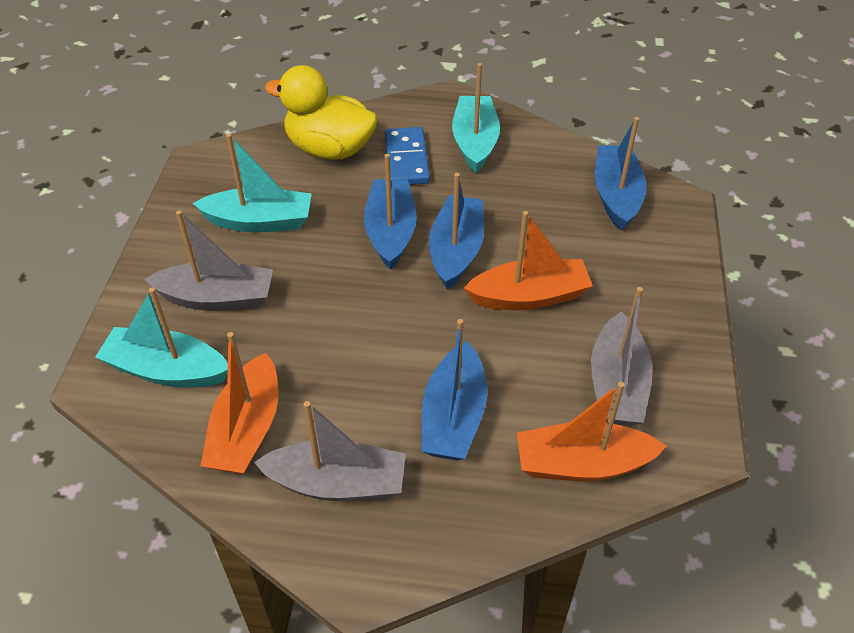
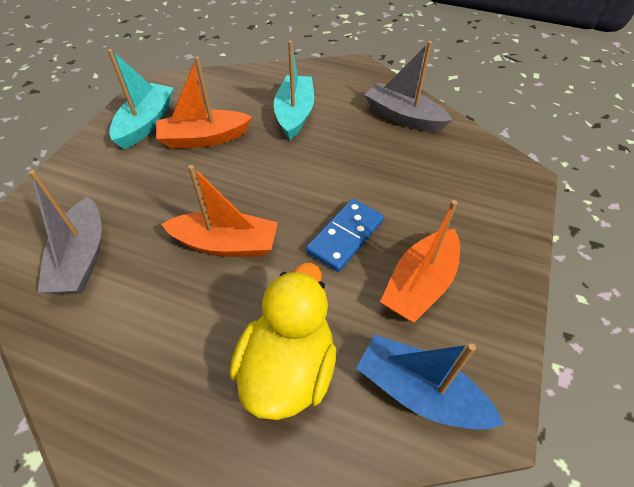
blue boat: [364,154,417,270] [421,319,487,460] [429,173,484,289] [595,117,646,231] = 4 -> [356,335,505,430] = 1
grey boat: [144,211,273,311] [254,401,406,501] [591,287,653,426] = 3 -> [29,170,102,294] [365,41,452,132] = 2
turquoise boat: [95,288,228,388] [193,134,311,232] [452,63,500,173] = 3 -> [108,49,174,149] [274,40,314,140] = 2

